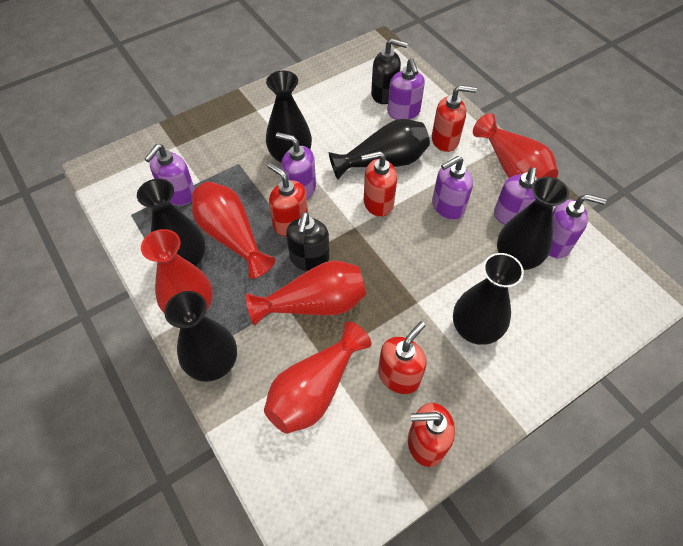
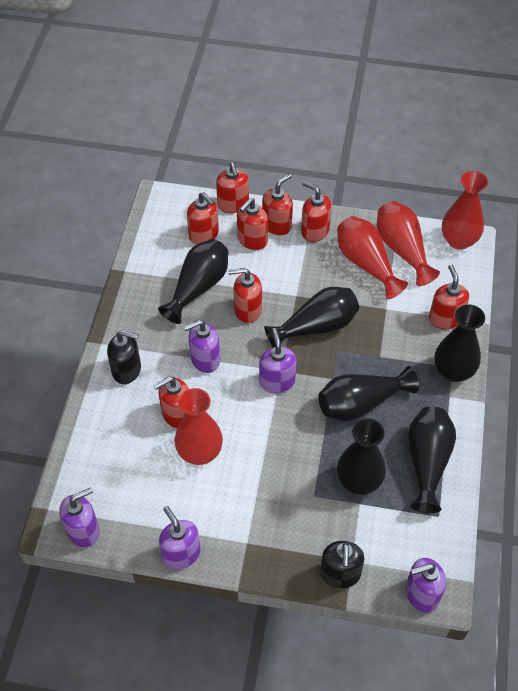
purple soap dispenser: [145,144,195,206] [276,132,316,199] [387,58,425,120] [432,156,473,220] [494,167,537,225] [549,194,606,258] = 6 -> [60,488,99,547] [159,506,201,570] [184,320,220,373] [259,328,296,393] [405,558,446,613] = 5
red soap dispenser: [268,163,308,236] [361,151,397,217] [378,321,426,394] [408,403,455,467] [432,85,477,152] = 5 -> [153,377,189,428] [187,192,219,244] [216,162,249,213] [228,268,262,323] [237,198,268,250] [262,174,293,236] [301,181,332,242] [429,264,469,329] = 8
red vase: [141,229,213,312] [192,182,276,279] [246,261,366,326] [264,322,371,434] [473,113,558,179] = 5 -> [175,388,223,465] [337,216,408,299] [377,201,440,286] [442,171,488,250] = 4

